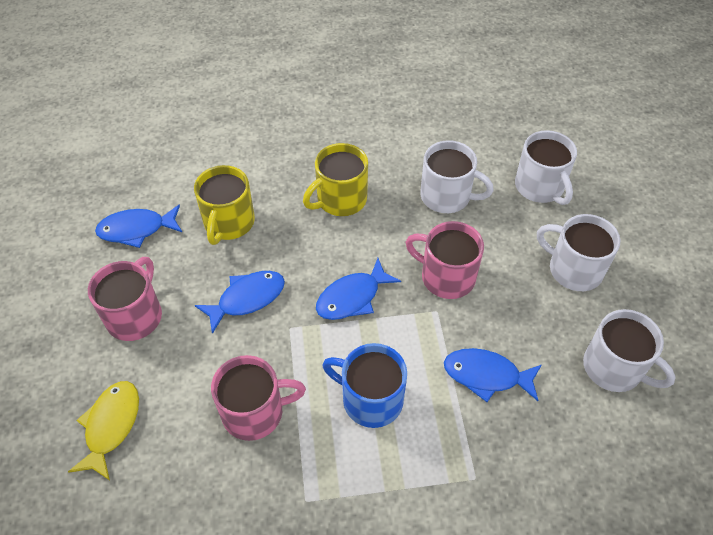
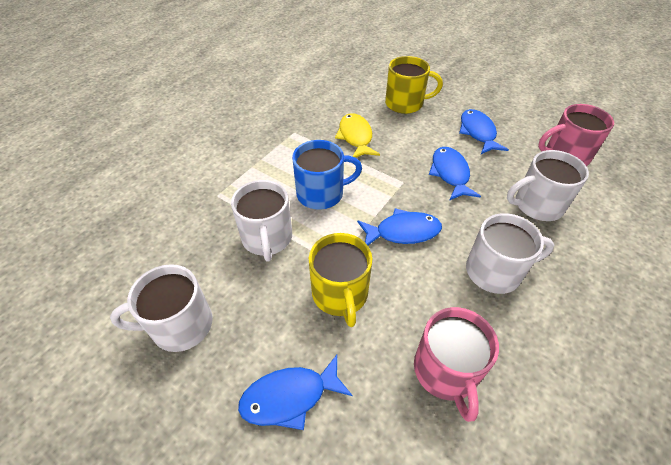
pink mug: [88,257,162,341] [211,355,306,441] [405,221,484,299] = 3 -> [414,307,499,422] [538,104,614,166] = 2

